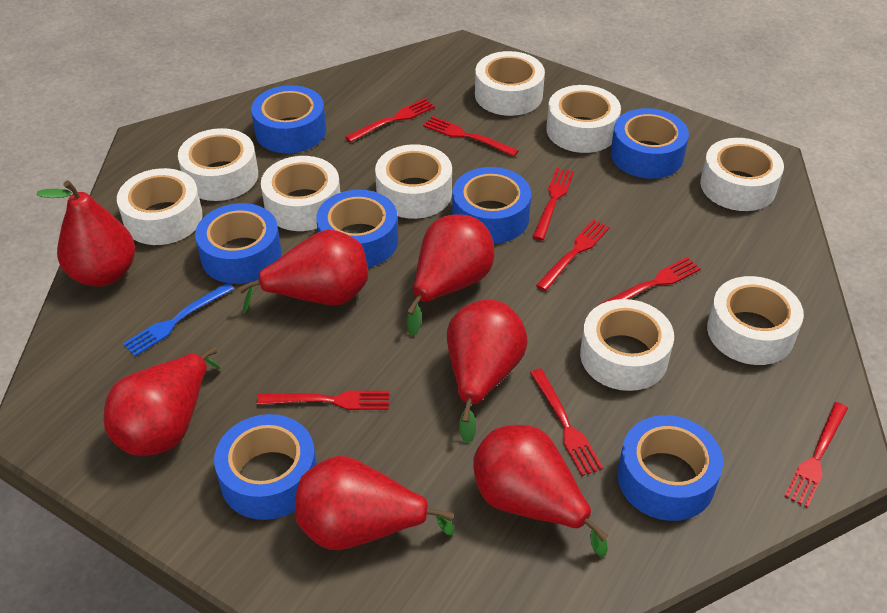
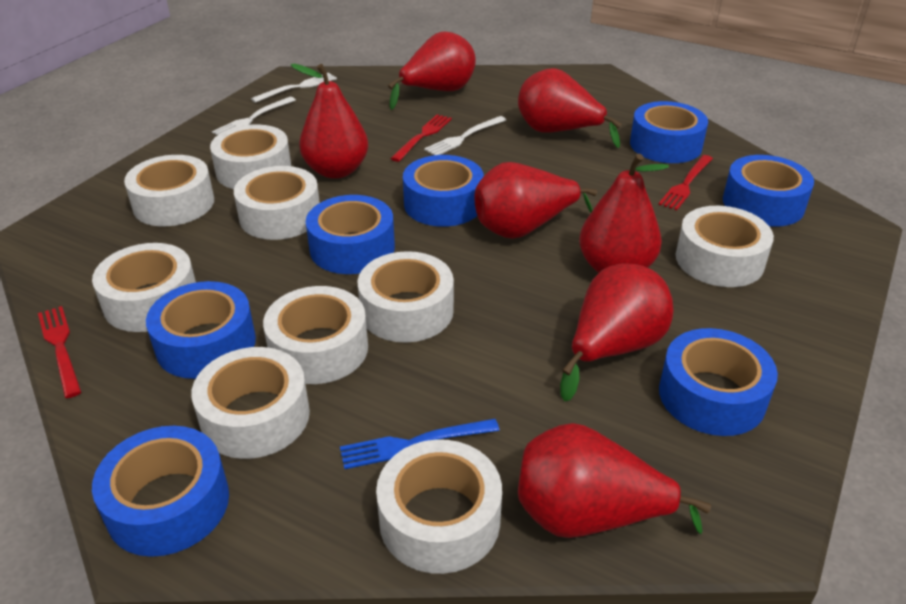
red fork: [257,391,389,410] [345,98,435,143] [423,116,519,157] [530,368,603,476] [533,168,574,240] [536,220,610,291] [599,257,701,305] [784,402,848,508] = 8 -> [38,306,81,398] [390,114,452,162] [658,155,713,210] = 3
white fork: none = 0 -> [212,97,296,135] [251,73,337,103] [424,116,506,155] = 3

